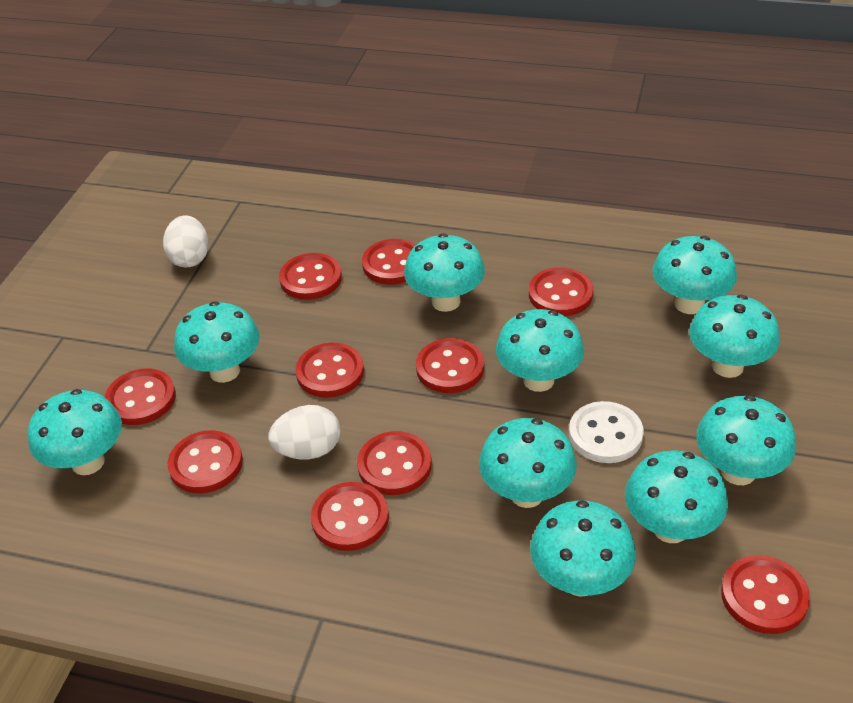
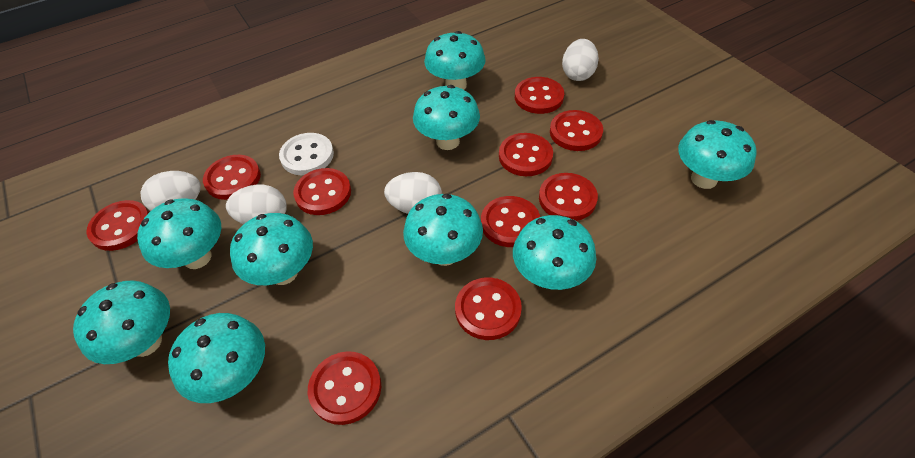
turquoise mushroom: [28,389,122,475] [174,301,260,383] [404,233,485,312] [479,418,577,508] [496,309,584,392] [530,500,636,597] [625,450,728,543] [653,236,737,314] [689,295,780,378] [696,395,796,485] = 10 -> [73,280,170,364] [137,198,221,269] [168,313,265,403] [230,213,313,285] [403,194,483,266] [413,85,480,150] [424,31,486,90] [513,215,596,290] [678,120,756,189] = 9
white egg: [163,216,209,267] [268,405,340,459] = 2 -> [141,171,201,211] [226,185,287,224] [384,172,442,214] [562,39,599,81] = 4

